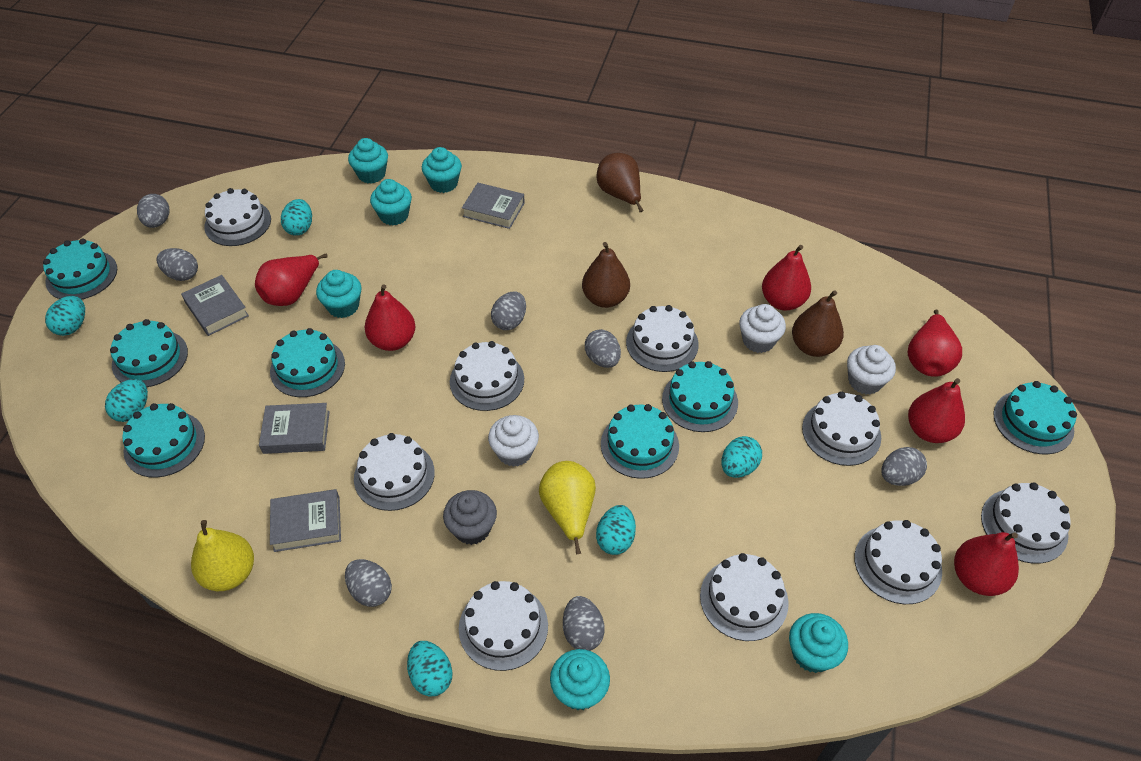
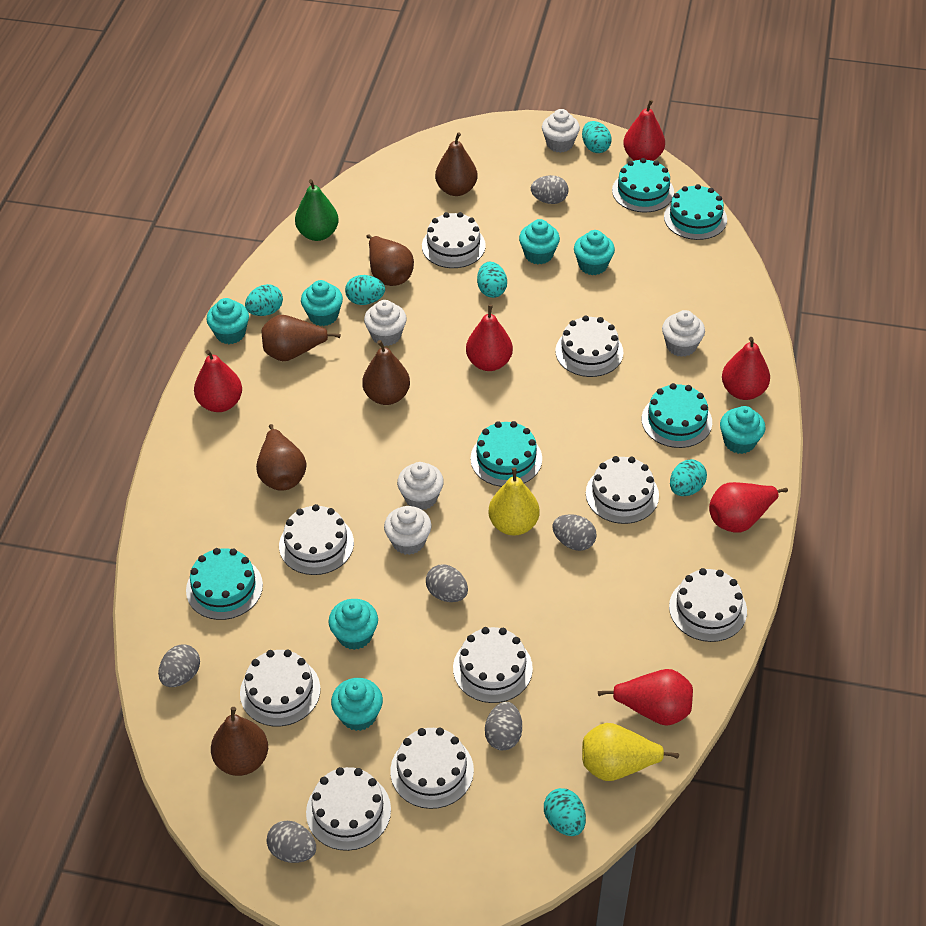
brown pear: [582,242,630,308] [596,153,644,212] [792,290,844,357] = 3 -> [211,707,268,776] [256,424,306,491] [262,315,341,361] [362,340,410,405] [366,234,414,286] [435,132,478,196] = 6
green pear: none = 0 -> [295,179,339,241] = 1
grey book: [181,275,249,336] [259,403,330,454] [270,489,341,552] [462,183,525,229] = 4 -> none = 0
grey cupcake: [443,490,497,545] = 1 -> none = 0
grey egg: [137,194,170,228] [156,248,198,281] [345,559,392,607] [491,291,526,330] [563,596,605,651] [585,329,621,368] [881,447,927,486] = 7 -> [158,644,200,687] [266,821,316,863] [426,564,468,602] [485,702,522,750] [531,175,568,204] [552,514,596,551] = 6
turquoise cake: [43,239,117,300] [110,319,188,387] [122,403,205,478] [270,328,345,397] [601,404,679,479] [662,361,738,432] [993,381,1077,454] = 7 -> [186,548,263,620] [470,421,542,487] [612,158,674,212] [642,383,712,448] [664,184,727,240] = 5
turquoise cupcake: [316,270,361,318] [348,138,388,184] [370,179,412,226] [422,147,462,193] [550,649,610,710] [789,613,848,673] = 6 -> [206,298,249,344] [301,280,343,326] [328,599,378,650] [331,678,383,731] [519,219,560,264] [574,230,615,275] [720,406,765,454] = 7
white cupcake: [488,415,539,467] [739,304,786,353] [847,345,896,395] = 3 -> [364,300,407,346] [384,506,432,555] [397,462,444,510] [542,109,580,153] [662,310,705,357] = 5

